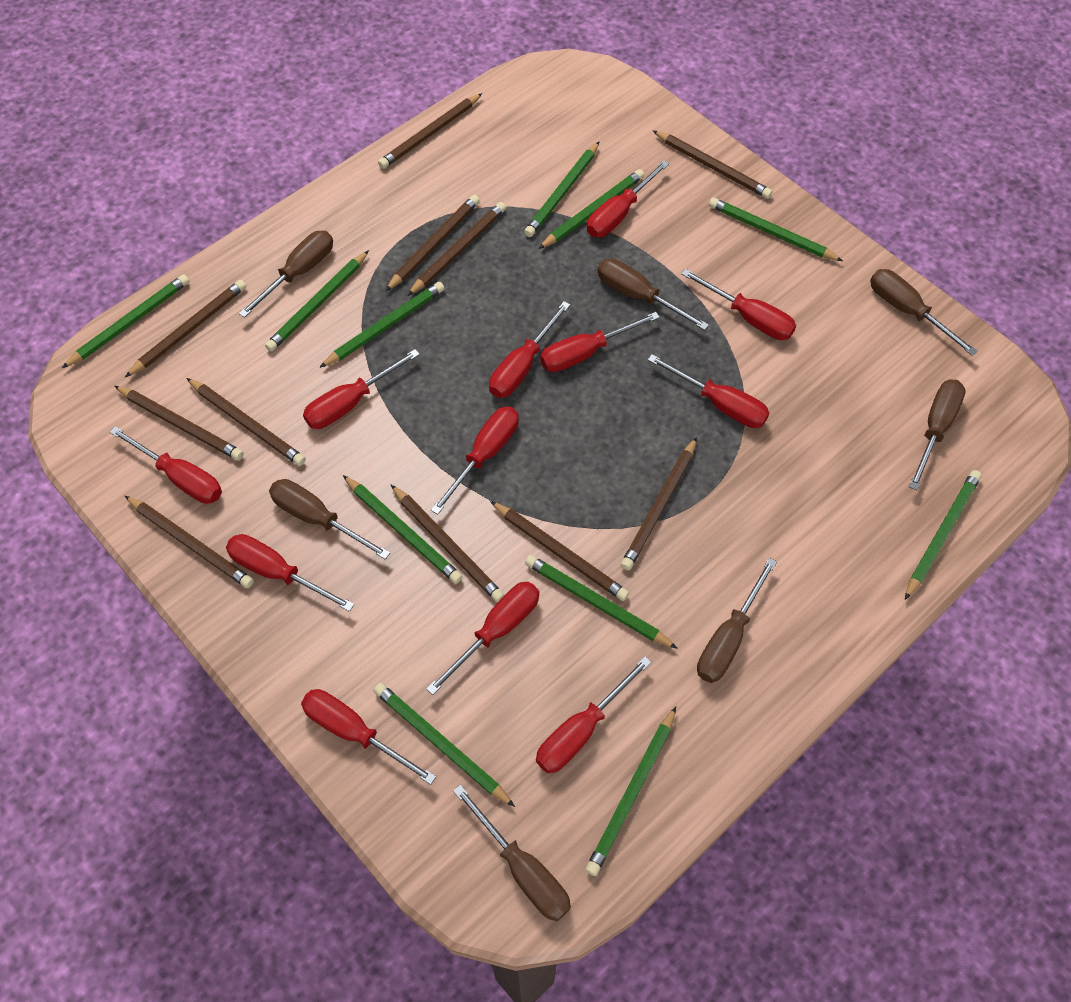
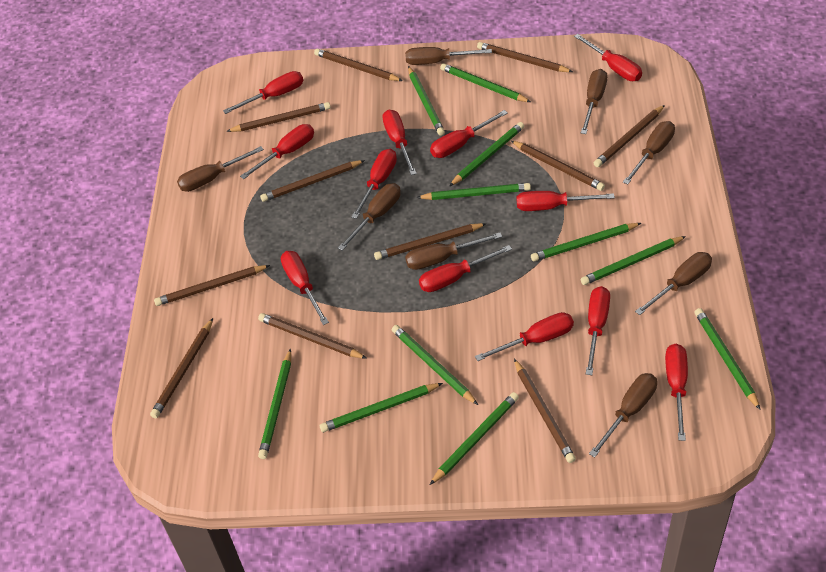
brown screwdriver: [239,231,333,318] [269,479,390,559] [453,784,571,921] [598,259,709,330] [697,558,777,683] [870,269,978,356] [909,379,966,490] = 7 -> [177,146,264,192] [338,183,401,251] [405,47,492,65] [405,232,502,270] [581,69,607,134] [589,373,657,457] [623,121,675,184] [635,252,712,315] = 8

